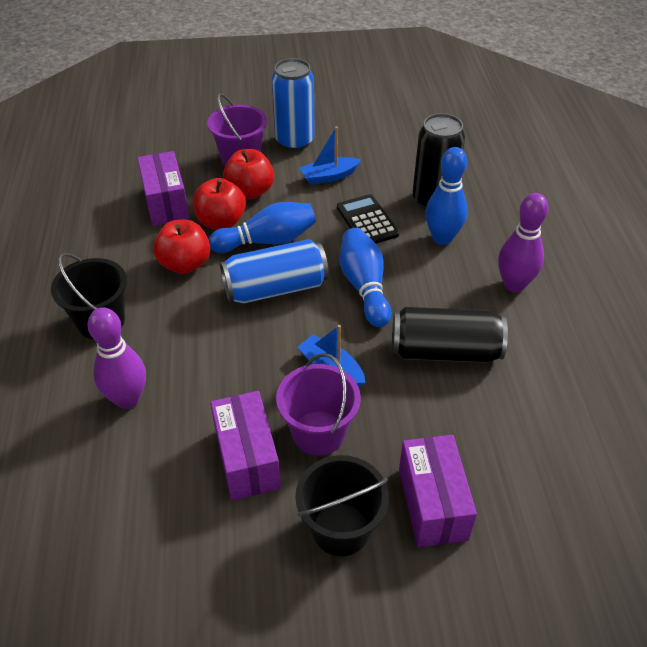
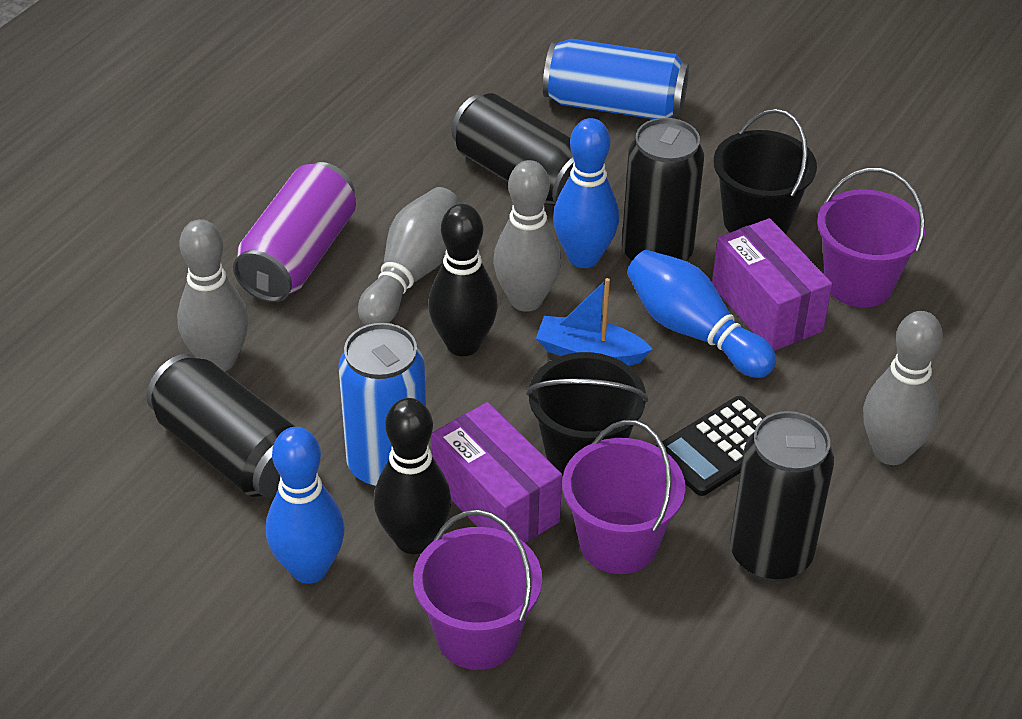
black bowling pin: none = 0 -> [374,398,451,554] [428,204,498,356] = 2
black can: [392,307,508,363] [412,113,465,209] = 2 -> [146,354,296,498] [451,93,574,206] [622,118,704,262] [730,411,834,582] = 4
blue boat: [297,325,365,387] [300,126,361,185] = 2 -> [536,278,653,366] = 1
grey bowling pin: none = 0 -> [177,219,249,371] [358,187,460,325] [493,160,561,312] [863,311,943,465] = 4
purple bowling pin: [88,307,146,409] [498,193,549,292] = 2 -> none = 0
purple box: [137,151,189,226] [210,391,281,500] [399,435,477,547] = 3 -> [432,402,562,543] [712,218,832,351] = 2
purple bucket: [207,93,267,166] [276,353,361,456] = 2 -> [413,510,542,670] [562,420,685,574] [817,168,925,308] = 3
purple can: none = 0 -> [233,162,356,303] = 1
red apple: [153,220,210,274] [193,178,246,230] [223,149,274,199] = 3 -> none = 0

